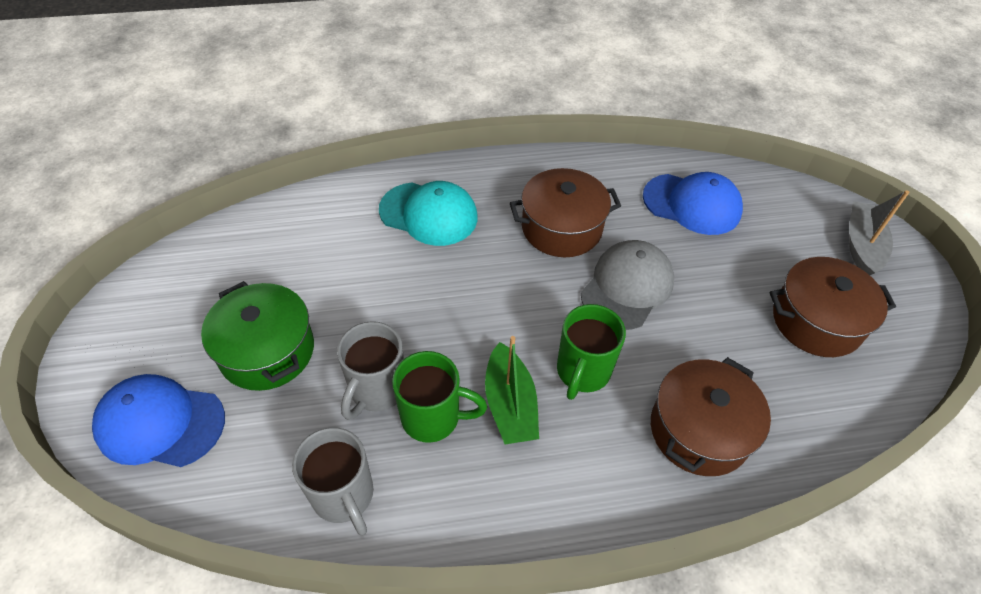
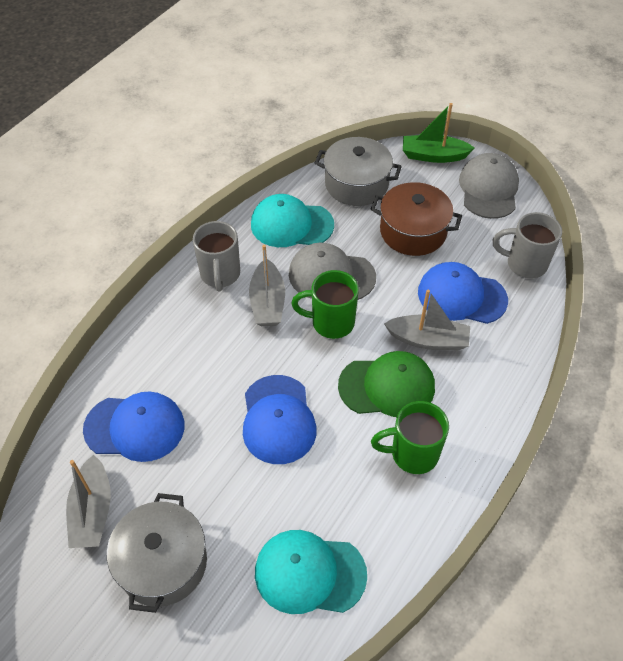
blue cap: [92,374,225,467] [643,172,743,235] = 2 -> [83,391,184,462] [243,375,317,464] [418,262,508,324] = 3
brown pot: [510,168,621,257] [651,357,771,476] [770,257,896,357] = 3 -> [371,182,462,256] = 1
green cap: none = 0 -> [338,351,435,417] = 1
green pot: [201,281,314,391] = 1 -> none = 0
grey boat: [849,190,909,275] = 1 -> [66,454,111,548] [249,245,285,326] [384,289,470,351] = 3
grey cap: [581,240,674,330] = 1 -> [289,243,376,300] [459,153,519,219] = 2
grey pot: none = 0 -> [107,493,207,613] [315,137,402,206] = 2
turquoise cap: [379,181,478,246] = 1 -> [251,194,334,247] [255,530,367,614] = 2

